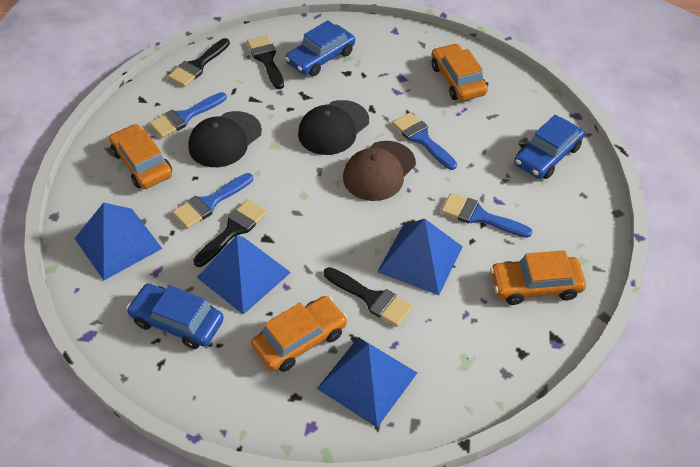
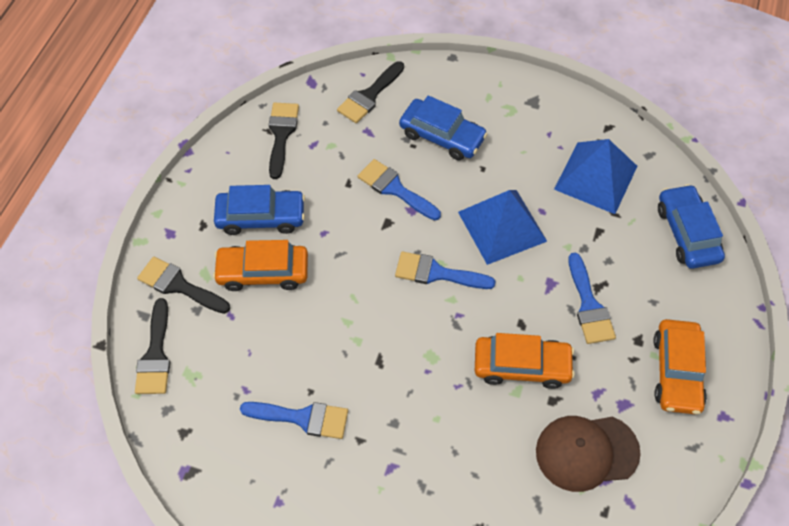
black cap: [188,111,262,167] [298,100,369,155] = 2 -> none = 0
blue pyramid: [74,202,162,280] [197,235,291,315] [317,337,417,427] [377,219,463,295] = 4 -> [458,190,547,265] [554,139,637,214] = 2
orange car: [109,124,172,189] [251,296,347,372] [432,43,488,101] [490,250,586,305] = 4 -> [213,240,308,291] [475,333,575,389] [653,319,707,415] = 3

